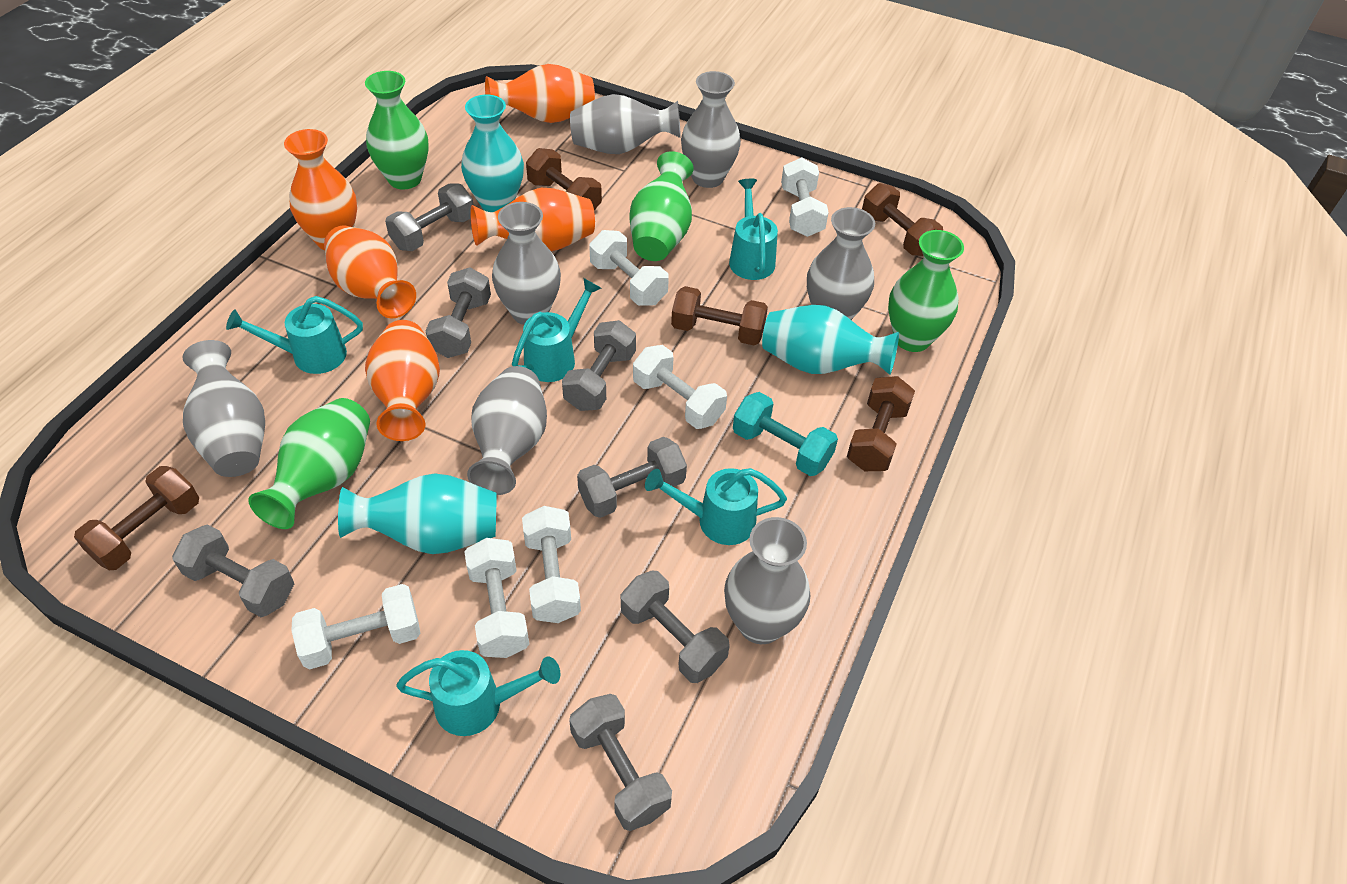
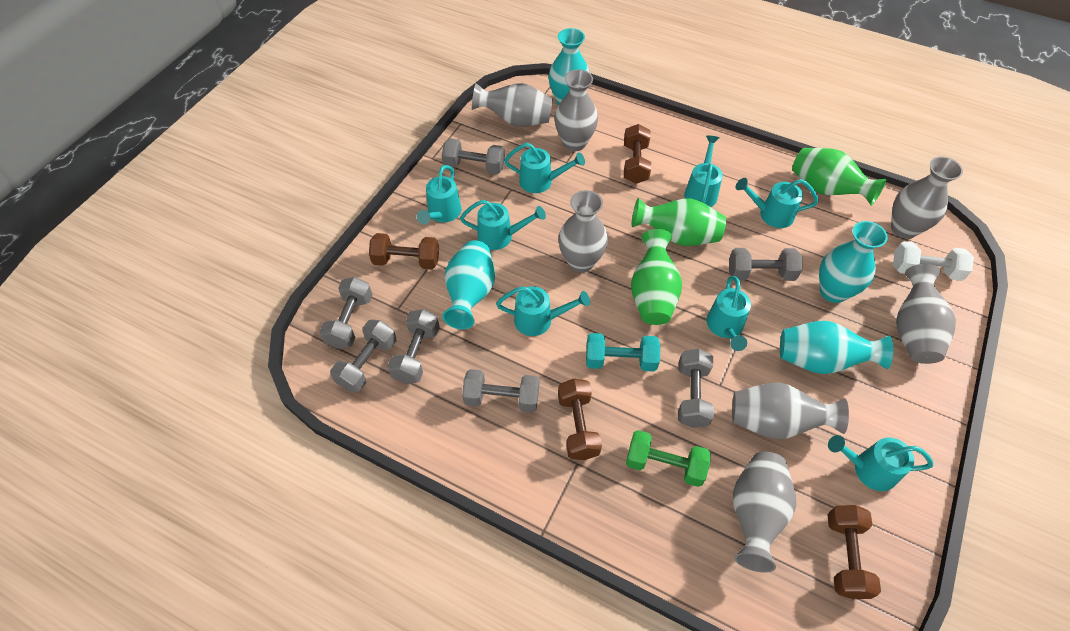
brown dumbbell: [74,466,199,570] [526,148,602,210] [671,286,768,346] [847,376,915,471] [862,183,943,257] = 5 -> [369,233,439,269] [558,378,602,460] [624,124,651,184] [828,505,881,599] = 4
green dumbbell: none = 0 -> [626,430,711,487] = 1
green vase: [248,398,370,529] [365,71,429,190] [629,151,694,261] [888,230,964,352] = 4 -> [631,229,682,325] [632,198,726,246] [792,148,886,206] = 3
orange vase: [284,129,357,250] [324,226,416,318] [365,320,440,441] [470,188,595,251] [485,64,595,123] = 5 -> none = 0
turquoise vase: [338,473,497,554] [461,95,524,212] [762,305,899,375] = 3 -> [442,240,495,329] [548,28,589,105] [780,321,893,374] [819,221,888,303] = 4
turquoise watering can: [226,296,363,374] [396,650,560,736] [512,278,601,382] [645,468,787,545] [729,179,778,280] = 5 -> [417,165,461,225] [460,200,546,250] [496,286,590,336] [504,143,585,193] [684,135,723,207] [706,276,751,351] [735,178,818,228] [828,435,933,491] = 8
white dumbbell: [291,584,421,669] [464,538,529,658] [522,506,581,623] [589,230,669,306] [633,345,727,429] [781,157,829,237] = 6 -> [893,241,974,281] = 1

